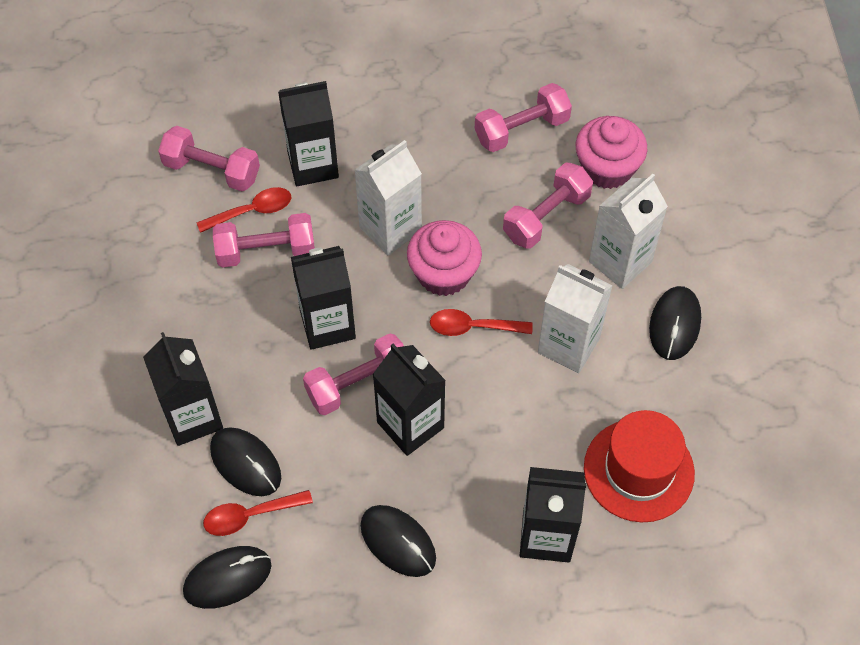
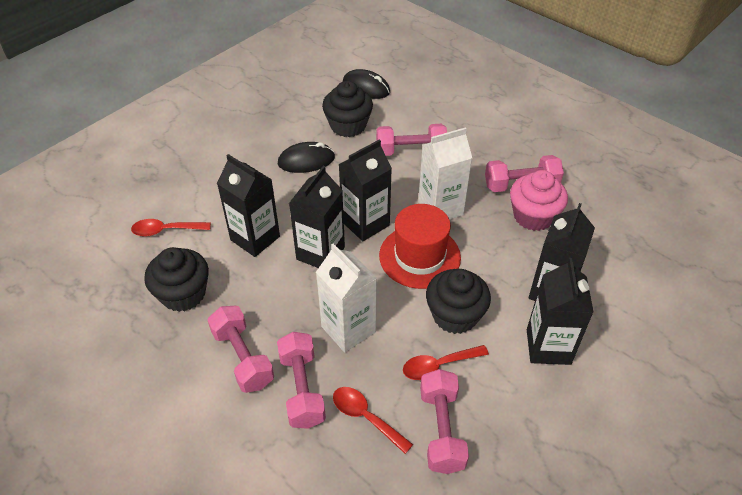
black cupcake: none = 0 -> [144,247,209,312] [322,81,373,137] [426,269,491,334] = 3
black mouse: [183,546,272,609] [210,427,281,496] [360,505,436,577] [649,286,701,360] = 4 -> [278,142,335,173] [343,69,390,99] = 2
pink cupcake: [407,220,482,296] [576,116,647,189] = 2 -> [510,170,568,231] = 1
white carton: [354,140,422,255] [538,264,613,373] [589,174,668,289] = 3 -> [316,243,377,352] [418,127,472,220] = 2

